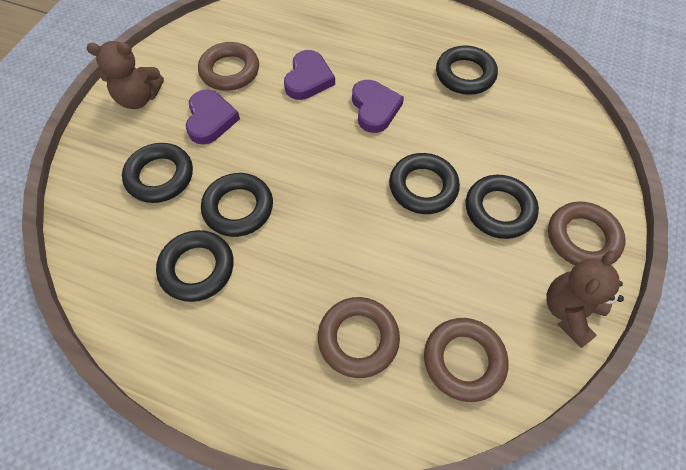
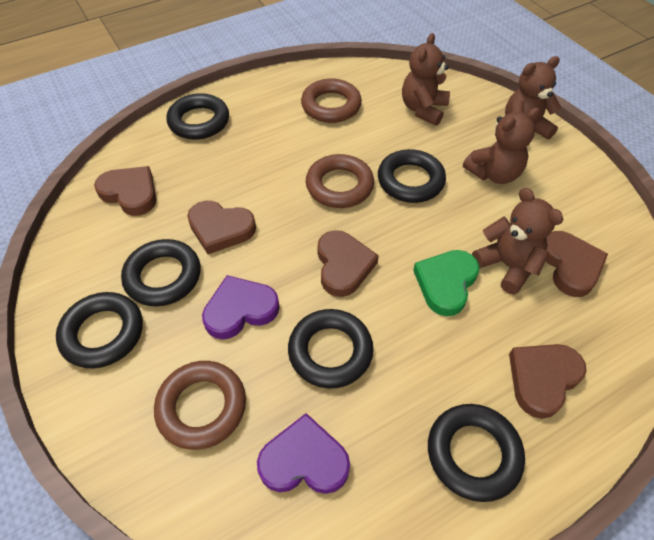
brown heart: none = 0 -> [94,166,156,216] [187,201,256,254] [317,230,379,297] [509,344,587,419] [545,231,608,297] = 5
brown ring: [198,42,259,91] [318,297,400,378] [424,318,509,402] [548,201,625,265] = 4 -> [154,361,246,450] [301,78,362,123] [306,154,374,208] = 3
brown teddy bear: [86,41,164,109] [546,250,624,348] = 2 -> [402,33,450,126] [463,108,540,184] [472,188,564,295] [505,56,561,140] = 4
green heart: none = 0 -> [413,250,480,316] = 1
purple heart: [186,89,240,145] [284,50,335,100] [352,80,404,133] = 3 -> [202,275,280,340] [257,413,350,494] = 2

